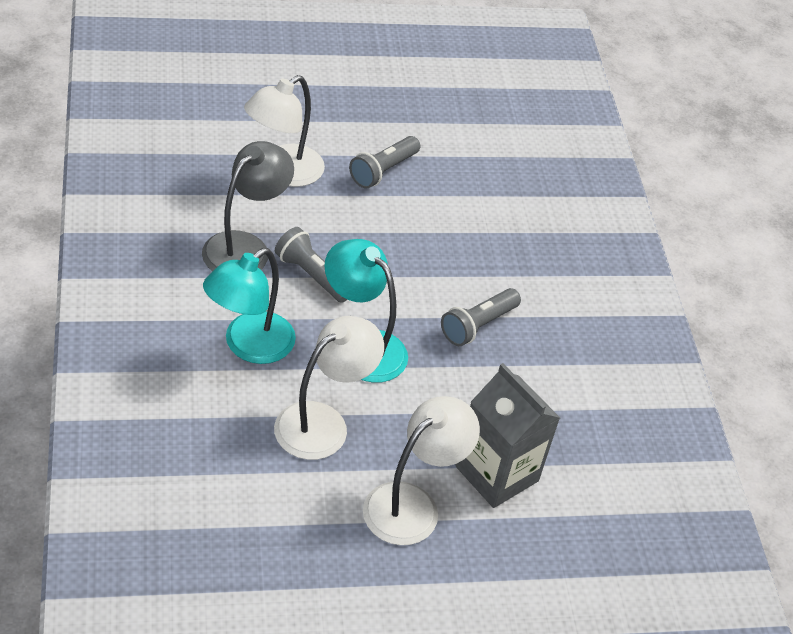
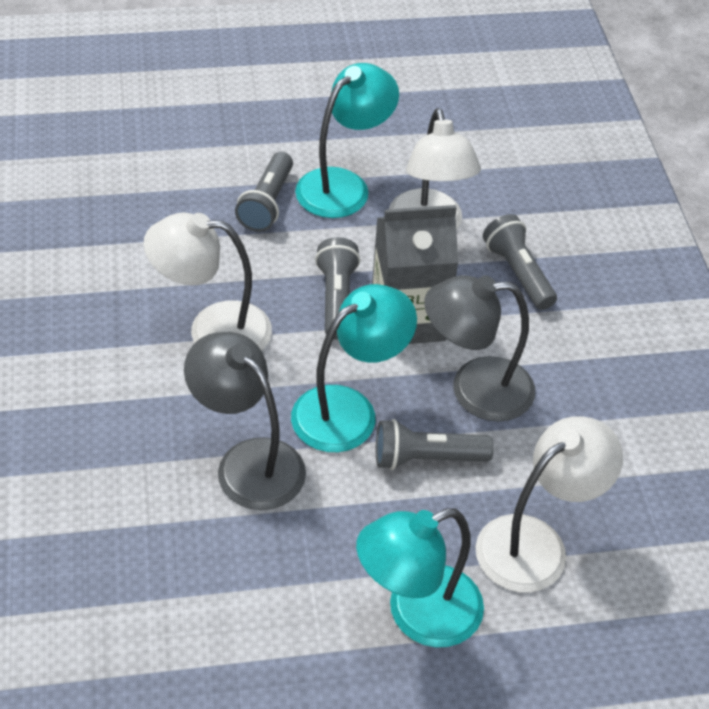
grey flashlight: [275,227,347,303] [349,136,420,188] [441,288,521,346] = 3 -> [235,152,293,232] [315,237,361,340] [376,419,494,470] [483,214,557,310] = 4
grey lamp: [202,141,294,271] = 1 -> [184,332,306,510] [424,275,535,422] = 2
turquoise lamp: [203,248,296,364] [324,239,408,383] = 2 -> [291,284,417,452] [295,63,399,218] [356,508,484,648] = 3

